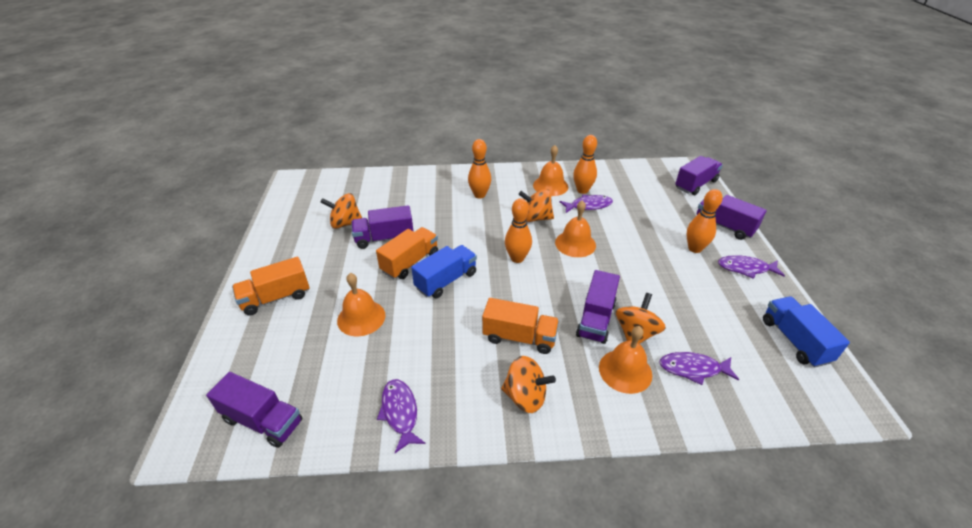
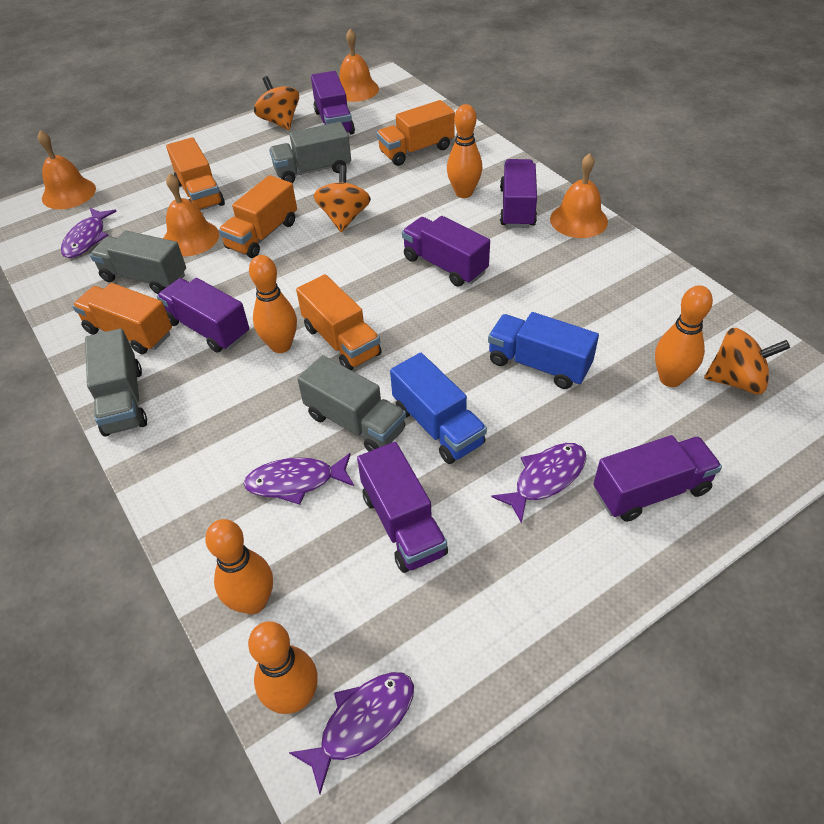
grey truck: none = 0 -> [85,328,147,437] [90,231,186,294] [269,122,351,183] [297,355,406,452] = 4
orange bowling pin: [468,139,491,198] [505,198,532,263] [573,135,597,194] [687,189,723,253] = 4 -> [205,519,273,614] [248,621,318,714] [249,255,297,353] [447,104,482,198] [655,285,713,387] = 5
orange spinning top: [321,193,362,229] [501,356,556,413] [519,189,554,222] [616,293,666,344] = 4 -> [254,76,299,130] [313,165,371,232] [704,328,790,394] = 3
orange truck: [232,257,310,316] [376,227,438,279] [482,298,559,354] = 3 -> [72,283,172,354] [166,137,225,211] [219,175,297,258] [296,274,382,370] [377,100,455,166] = 5
purple truck: [206,372,302,448] [351,205,413,249] [576,270,620,344] [675,156,723,195] [697,195,767,240] = 5 -> [157,278,249,353] [311,71,355,135] [357,442,448,573] [402,216,490,287] [500,159,537,228] [593,435,722,522] = 6

